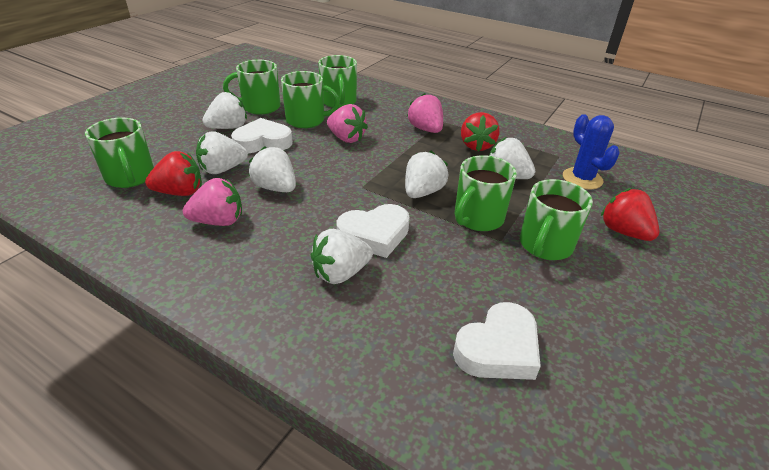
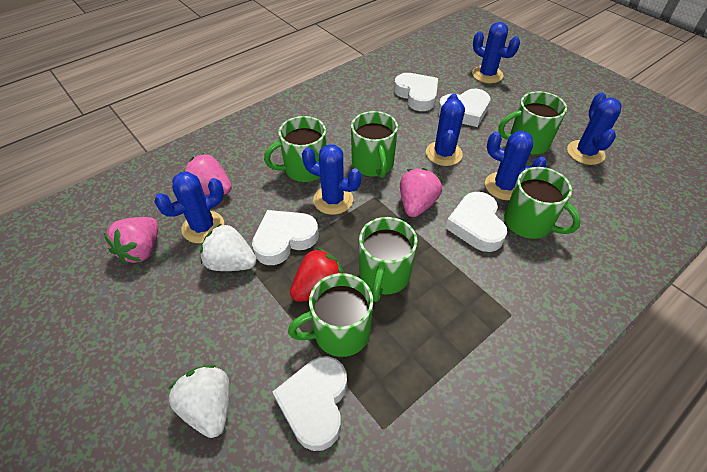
blue cactus: [563,114,620,189] = 1 -> [154,171,224,243] [302,144,362,215] [426,94,465,166] [472,22,520,83] [485,131,547,200] [567,93,622,165] = 6
red strawberry: [145,151,202,196] [461,112,500,151] [601,188,659,241] = 3 -> [290,248,344,302] = 1
white heart: [231,118,293,153] [336,204,410,258] [453,302,541,380] = 3 -> [252,210,318,265] [273,356,347,451] [394,73,438,111] [438,89,491,127] [446,192,507,252] = 5
white strawberry: [196,131,248,174] [202,92,247,129] [249,146,296,192] [311,229,373,284] [405,151,448,198] [489,137,535,179] = 6 -> [168,365,229,438] [200,223,257,271] = 2

